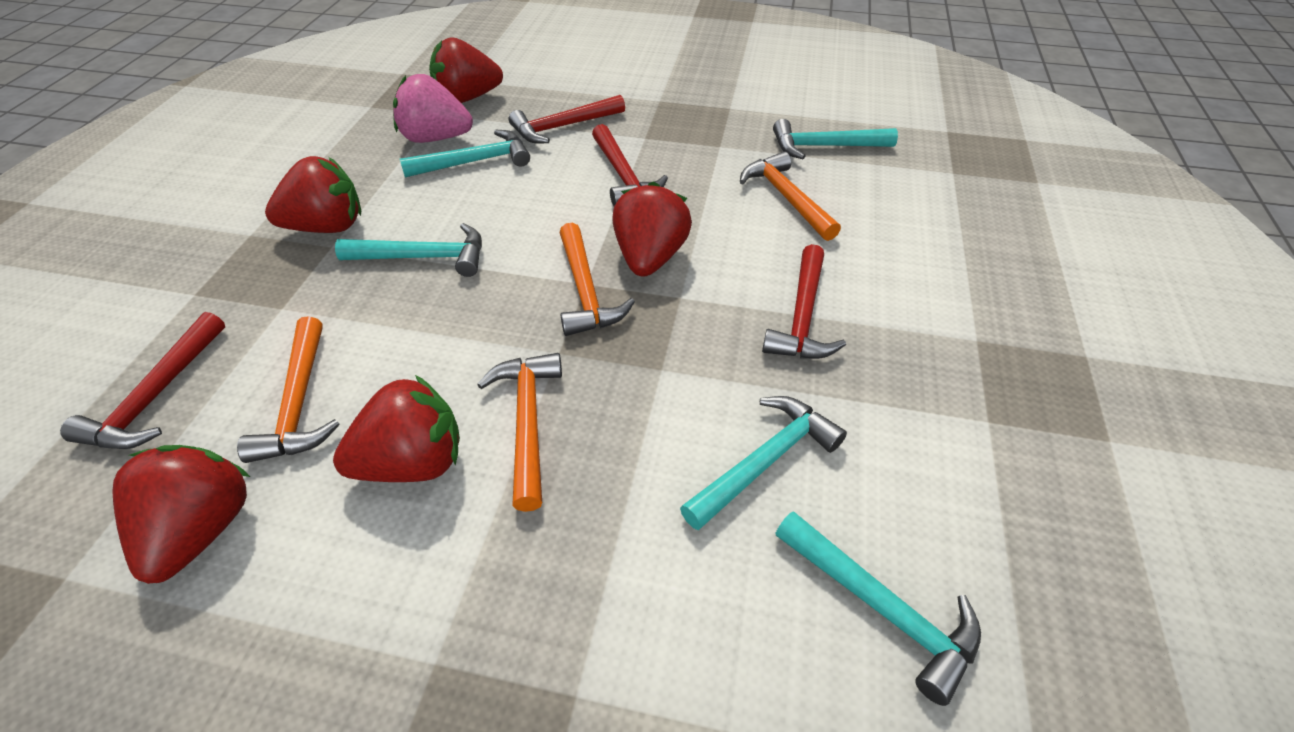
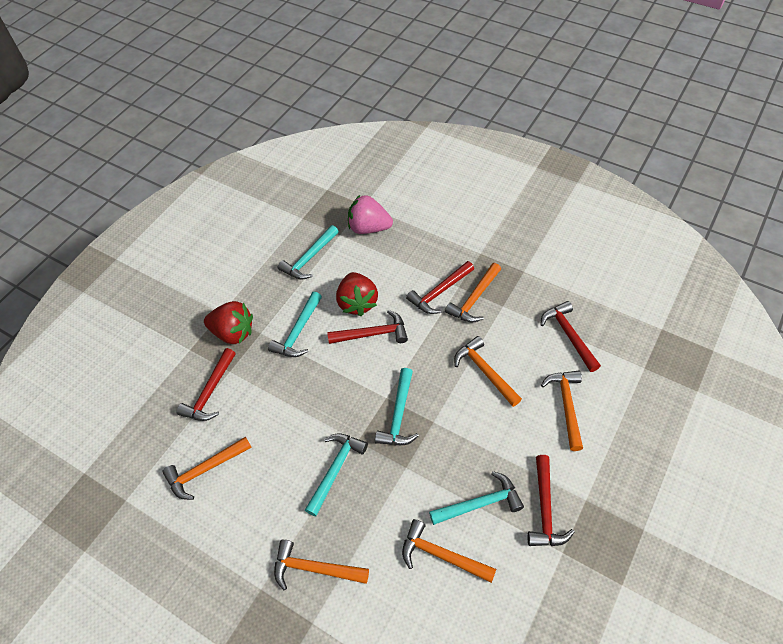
orange hammer: [237,316,339,463] [477,353,562,512] [560,223,635,336] [740,152,841,241] = 4 -> [162,436,252,500] [274,539,369,590] [402,519,496,583] [445,263,501,323] [454,336,522,407] [541,371,583,451] = 6
red hammer: [60,312,225,449] [509,95,625,143] [592,124,668,206] [762,244,846,359] = 4 -> [176,348,236,421] [327,310,408,344] [406,261,474,314] [528,455,575,546] [540,301,601,372] = 5
red strawberry: [112,445,250,584] [265,156,361,233] [333,375,460,482] [429,37,503,103] [612,181,692,277] = 5 -> [204,301,253,344] [336,272,378,316] = 2

